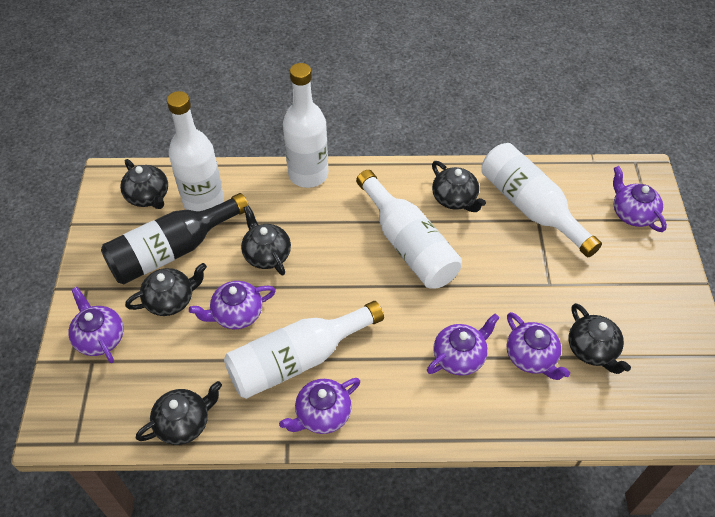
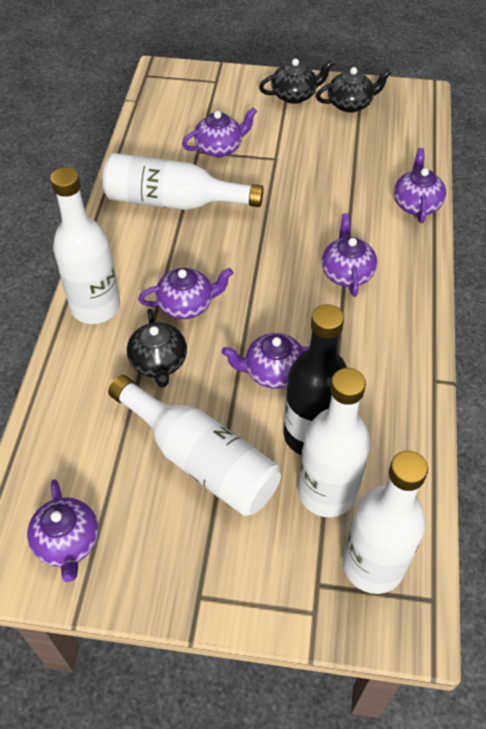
black teapot: [120,159,168,209] [125,263,207,316] [136,381,222,445] [241,205,291,275] [432,161,486,212] [569,303,631,374] = 6 -> [127,308,187,387] [259,58,334,104] [316,67,392,113] = 3

